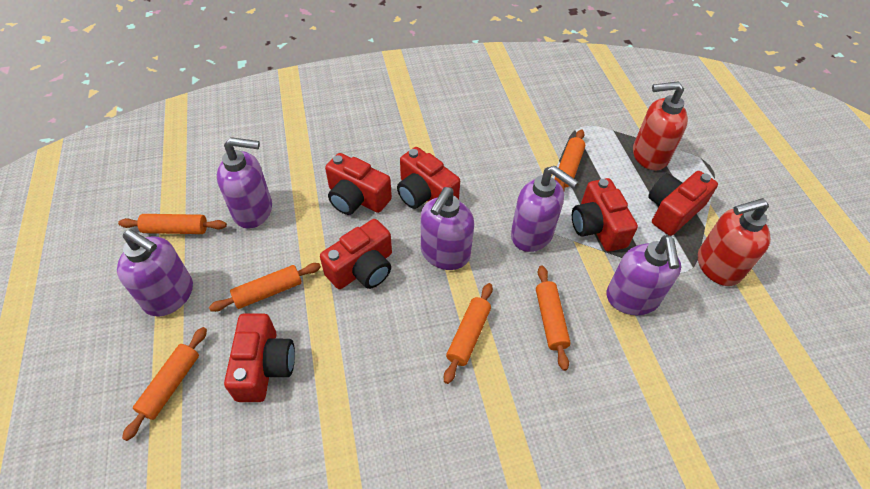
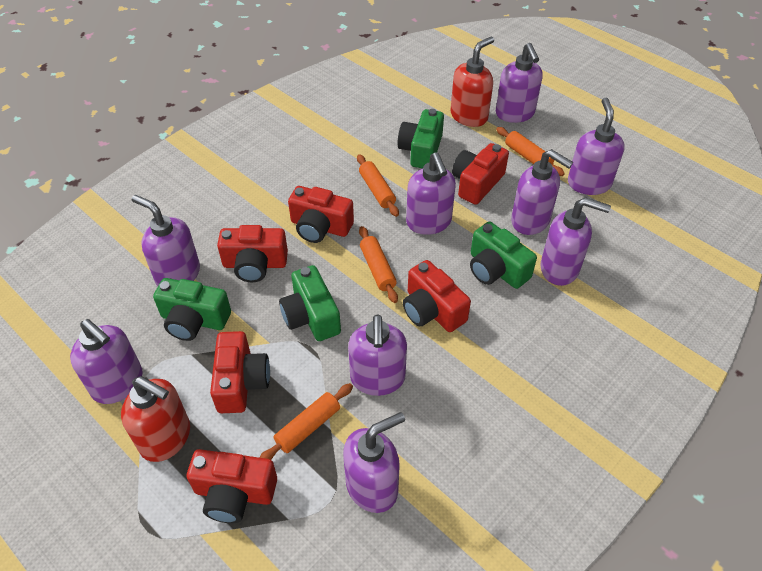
green camera: none = 0 -> [153,278,231,341] [279,265,341,341] [398,109,444,168] [470,222,537,289] = 4
orange rolling pin: [118,214,227,234] [122,327,207,441] [209,263,321,312] [444,283,493,384] [536,266,571,371] [555,129,585,190] = 6 -> [260,383,353,460] [357,154,399,217] [359,226,398,303] [496,127,565,176] = 4
purple soap dispenser: [117,229,193,317] [217,137,272,229] [421,187,474,270] [511,166,578,252] [606,235,681,315] = 5 -> [70,319,142,404] [132,195,200,287] [343,412,405,513] [348,314,407,396] [406,152,456,235] [496,43,543,123] [511,149,573,235] [541,197,611,286] [568,98,625,195] = 9

